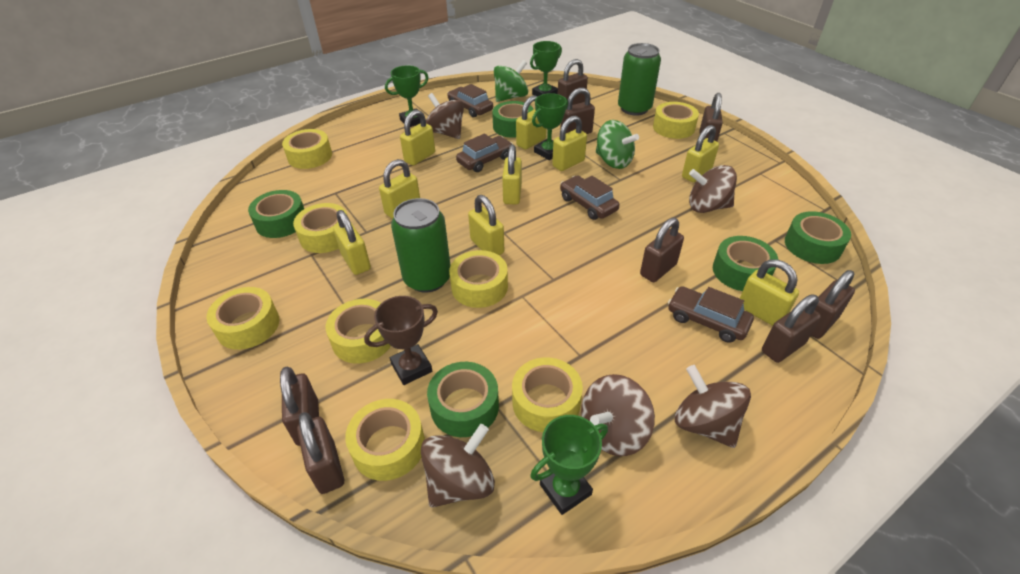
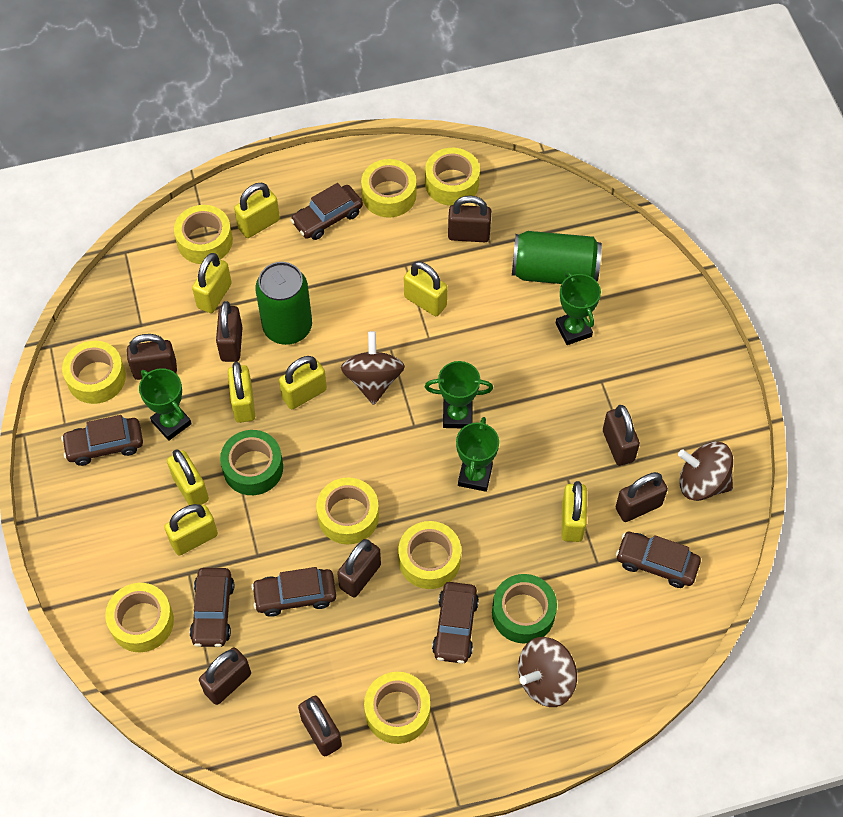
brown car: [447,84,493,118] [456,134,513,172] [560,175,619,220] [668,286,754,343] = 4 -> [61,415,143,466] [190,568,234,647] [251,567,336,617] [290,183,363,240] [432,582,479,664] [616,532,701,588] = 6
brown spinning top: [421,424,495,508] [426,93,464,139] [581,374,655,456] [675,365,751,448] [689,165,737,213] = 5 -> [341,331,405,405] [518,637,577,707] [678,442,733,501] = 3
brown trophy: [364,296,438,385] = 1 -> none = 0
green spinning top: [494,60,528,102] [596,120,639,169] = 2 -> none = 0
green tape: [248,190,304,238] [427,362,499,437] [492,101,534,138] [713,236,778,291] [785,211,851,264] = 5 -> [220,430,283,495] [492,574,557,644] = 2
yellow padlock: [333,210,371,275] [379,159,420,219] [400,110,435,165] [468,195,504,255] [502,145,522,204] [516,95,546,150] [552,116,587,171] [682,125,719,182] [740,259,799,326] = 9 -> [164,504,218,555] [167,449,209,505] [192,253,232,313] [228,362,255,423] [234,183,280,238] [279,356,327,409] [404,261,447,316] [562,481,587,542] = 8

